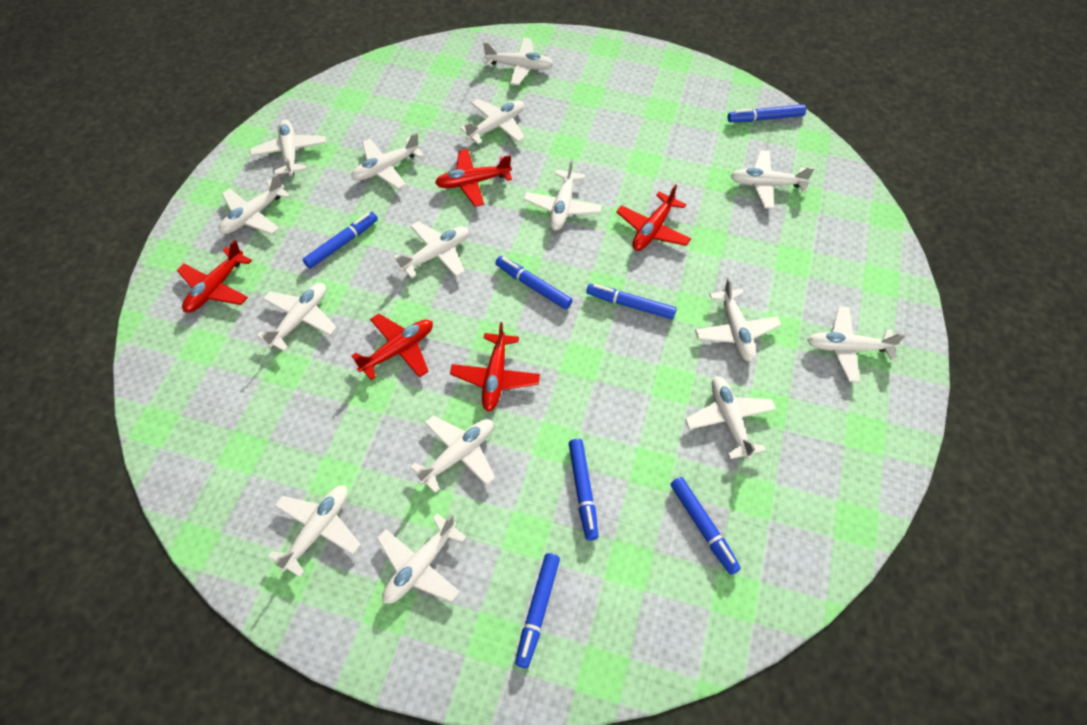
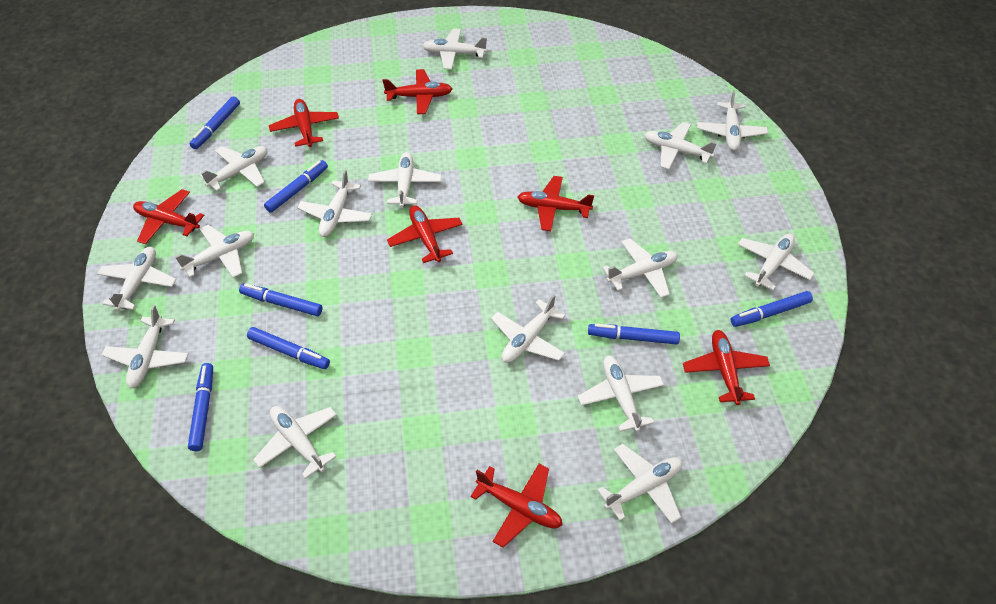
red plane: [177,240,252,313] [352,314,433,380] [435,149,512,207] [450,322,540,412] [616,184,691,251] = 5 -> [133,189,204,244] [269,99,339,147] [382,69,452,114] [387,205,463,263] [470,464,563,548] [518,176,594,231] [683,330,770,405] = 7

